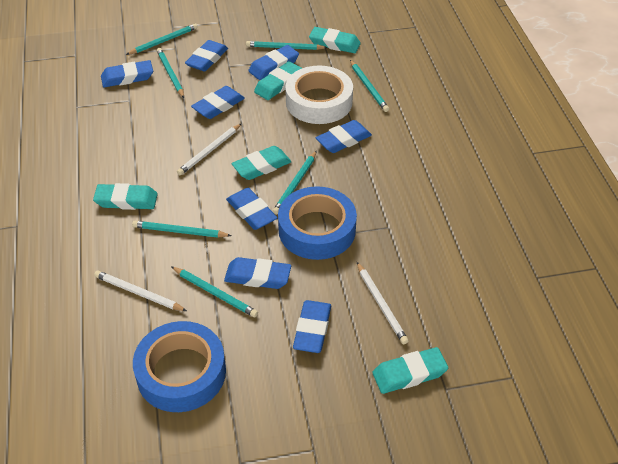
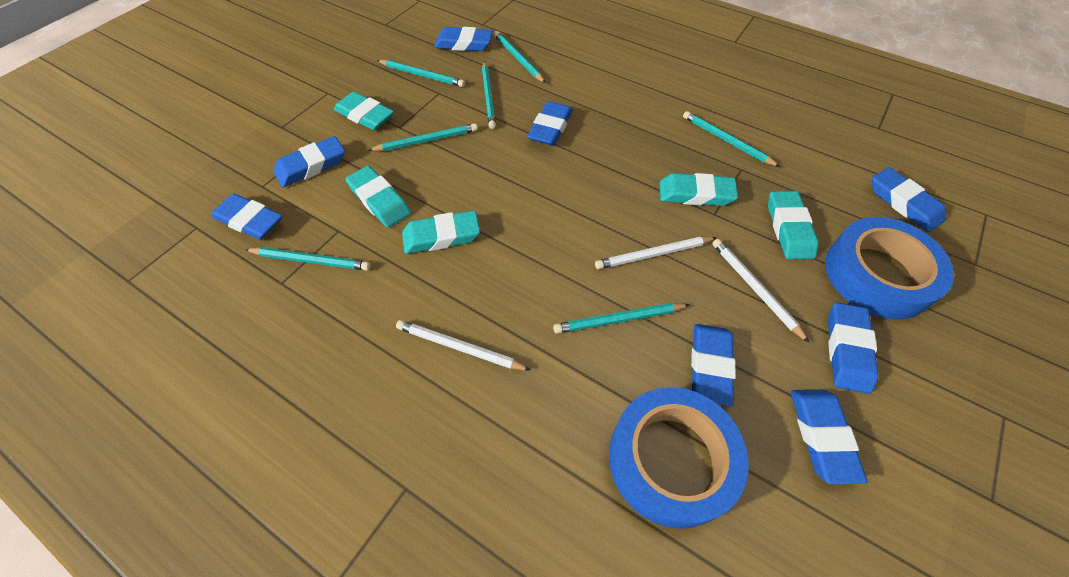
white tape: [285,65,353,124] = 1 -> none = 0

